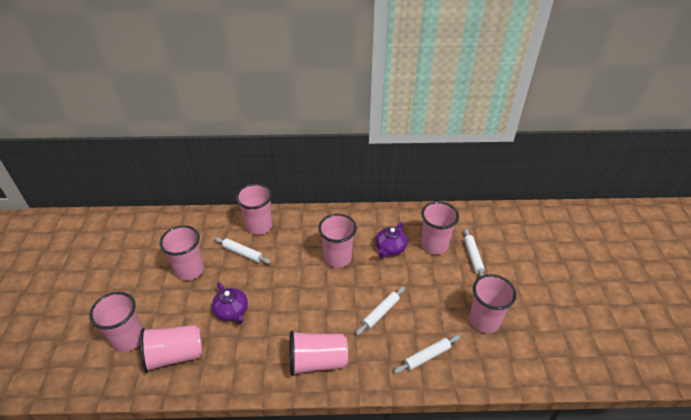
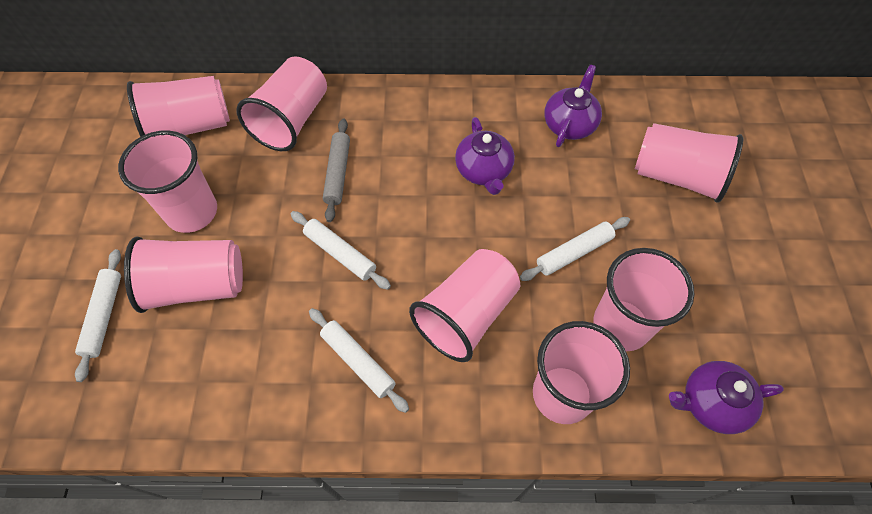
grey rolling pin: none = 0 -> [323,118,350,222] = 1
purple teapot: [212,282,248,324] [376,222,408,258] = 2 -> [455,117,515,195] [544,65,602,147] [669,361,784,434] = 3

